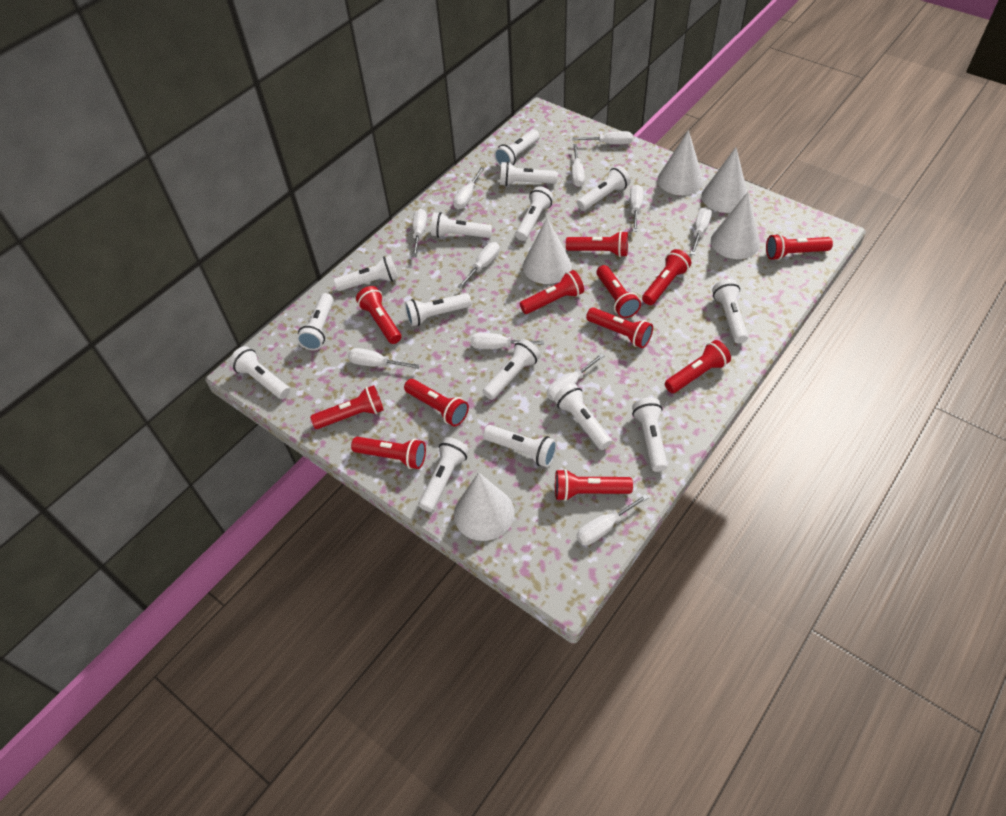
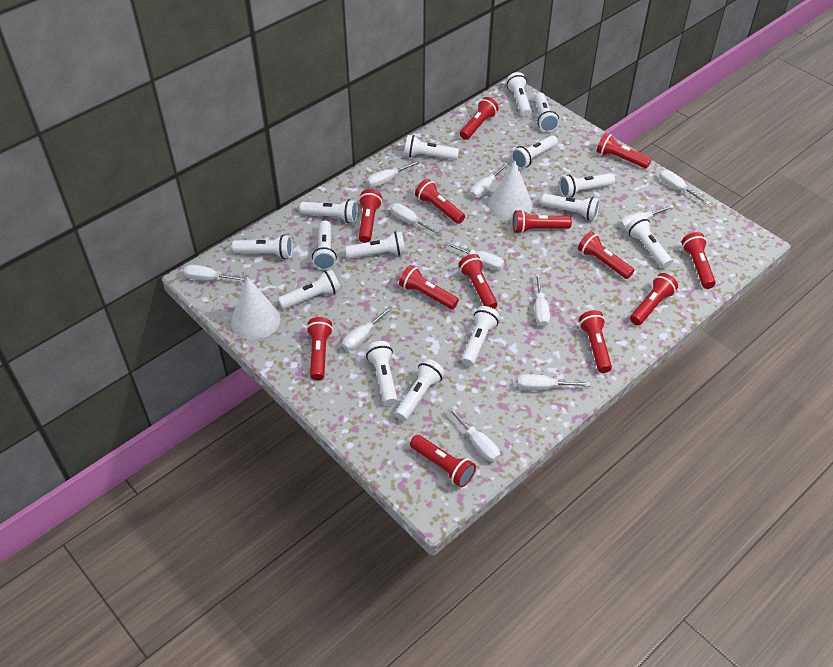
red flashlight: [310,385,384,429] [351,437,426,469] [356,286,401,344] [404,379,469,427] [520,270,584,314] [555,469,633,501] [566,231,628,257] [586,307,653,348] [597,265,641,318] [642,249,691,305] [665,340,731,393] [766,234,833,260] = 12 -> [306,317,333,381] [359,189,382,243] [399,265,459,309] [410,435,476,487] [415,179,465,224] [458,254,497,309] [460,97,499,140] [513,210,572,234] [578,231,634,279] [579,310,612,373] [596,133,652,169] [630,273,678,325] [682,232,716,289] = 13
white cone: [454,472,514,541] [523,218,572,284] [658,130,703,195] [701,147,747,213] [711,192,760,259] = 5 -> [231,277,281,339] [488,161,533,220] = 2

